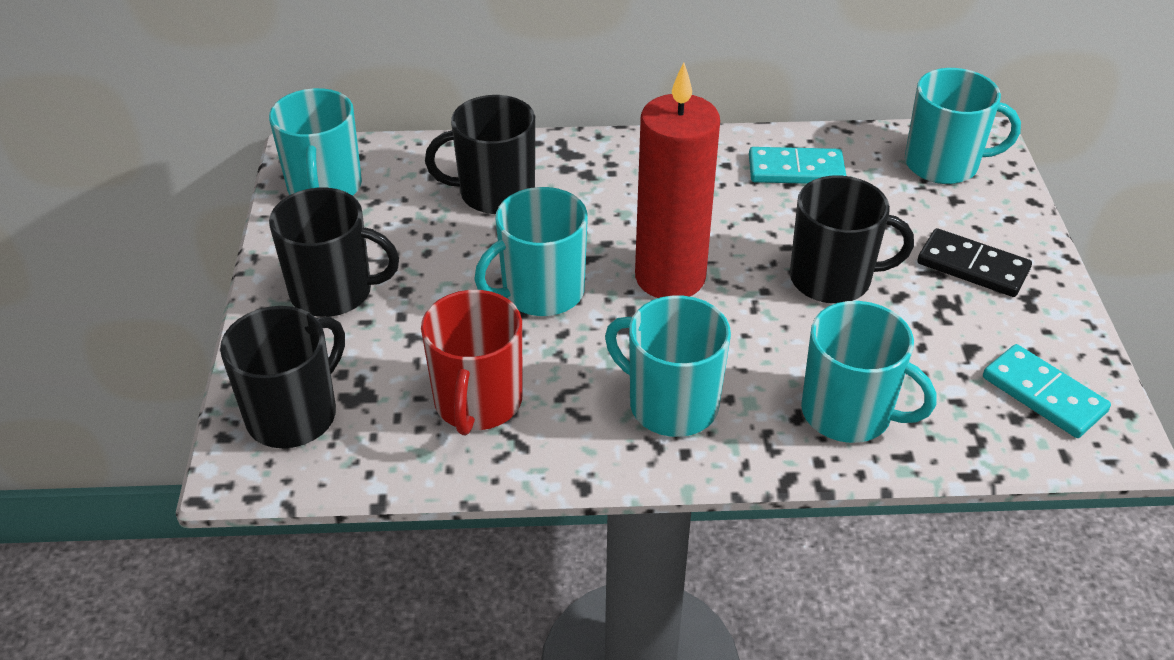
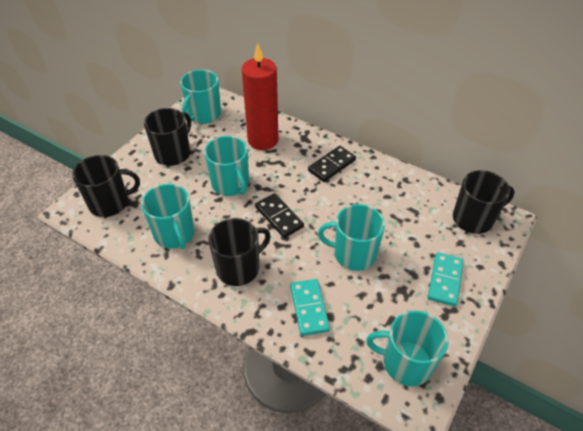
black domino: [917,228,1032,297] = 1 -> [255,193,304,238] [308,146,356,182] = 2
red mug: [421,290,523,435] = 1 -> none = 0

